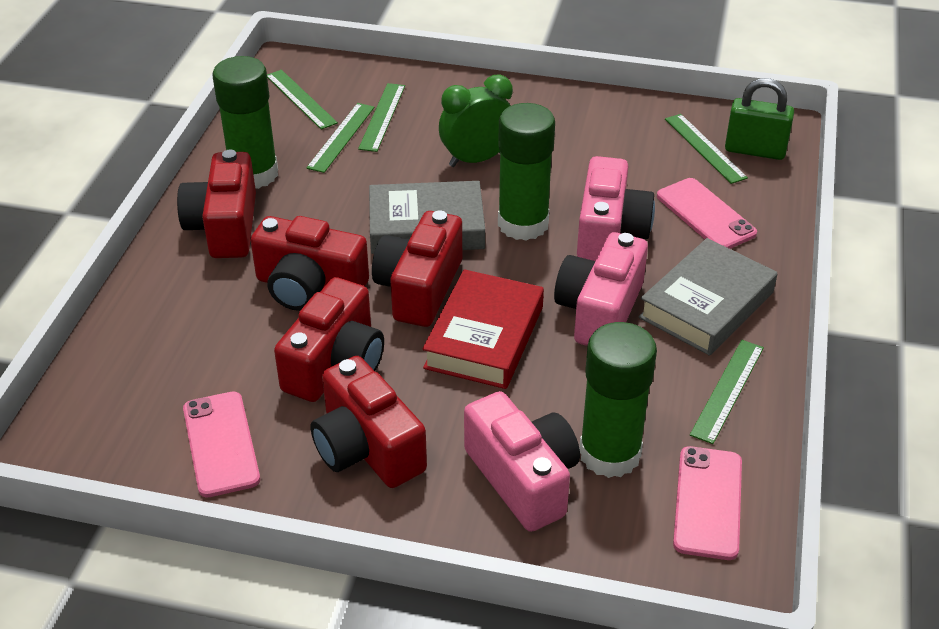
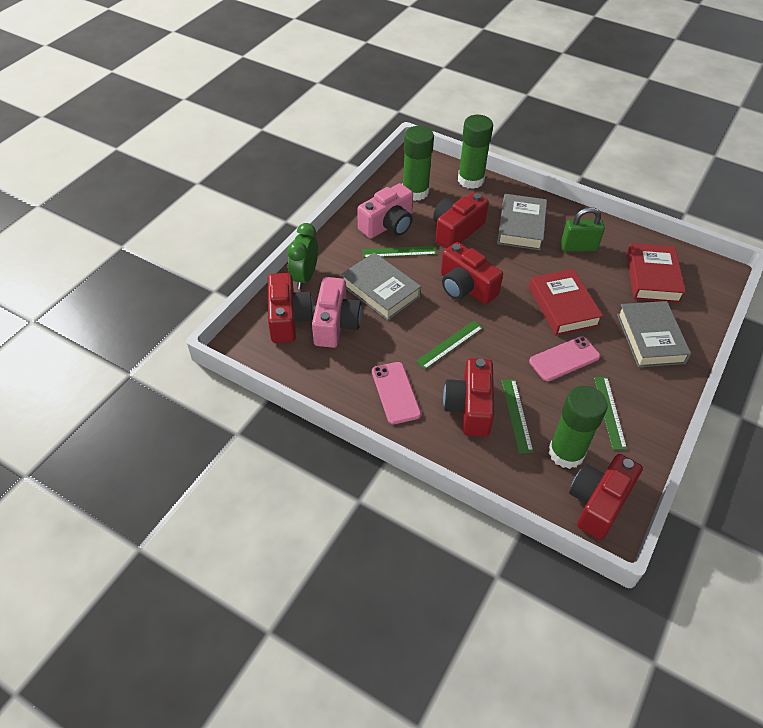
green ruler: [267,70,338,130] [306,103,375,173] [358,83,405,152] [665,114,748,184] [690,340,764,444] = 5 -> [362,246,437,258] [416,321,483,369] [502,379,533,453] [594,377,627,450] = 4
grey book: [369,181,485,254] [639,238,777,356] = 2 -> [341,252,421,321] [497,194,547,250] [617,301,691,367] = 3
pink camera: [464,391,580,532] [554,232,648,346] [577,156,655,261] = 3 -> [312,277,362,348] [358,183,413,239] = 2
pink phone: [183,392,260,498] [657,178,757,249] [673,446,742,560] = 3 -> [372,362,421,424] [529,336,600,382] = 2
red book: [423,269,544,389] = 1 -> [529,269,603,336] [626,243,686,303] = 2

